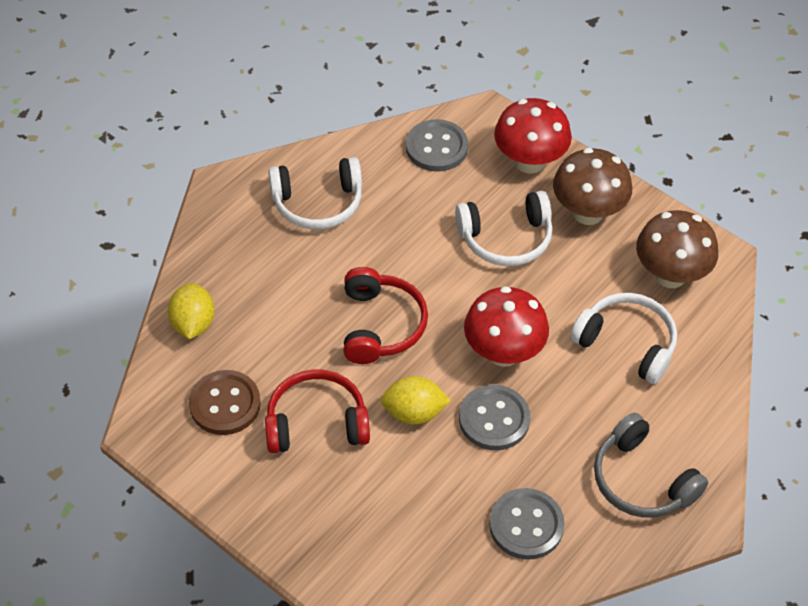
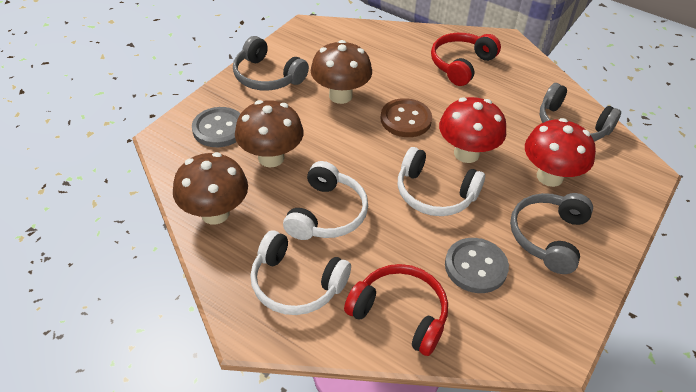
brown mushroom: [553,148,632,225] [636,210,718,288] = 2 -> [173,152,248,224] [235,100,303,167] [311,40,372,104] = 3
grey button: [406,119,468,172] [459,385,530,450] [489,488,565,560] = 3 -> [192,107,241,147] [445,238,509,293] = 2
grey headphones: [594,413,708,518] = 1 -> [233,36,309,91] [510,193,593,274] [540,83,621,141] = 3
yellow lemon: [168,283,215,339] [381,376,451,424] = 2 -> none = 0

